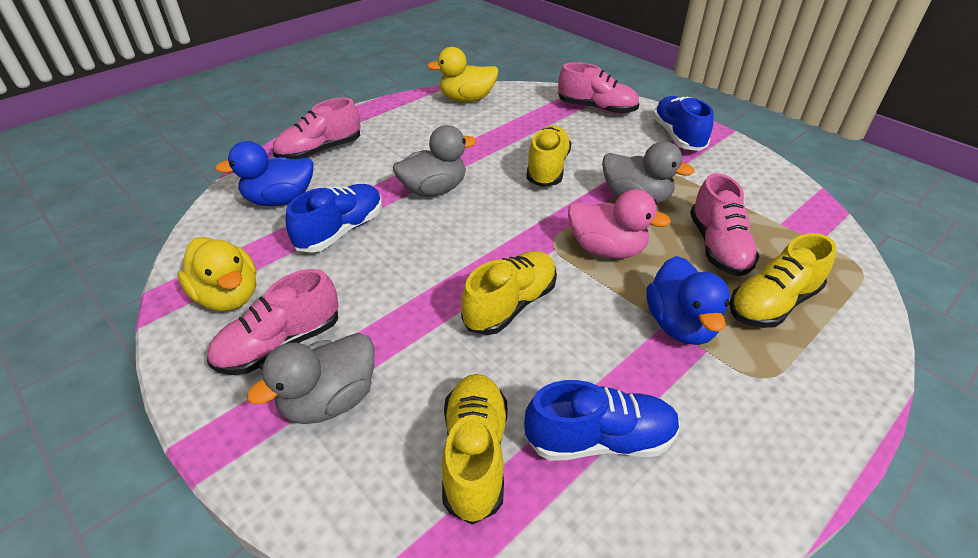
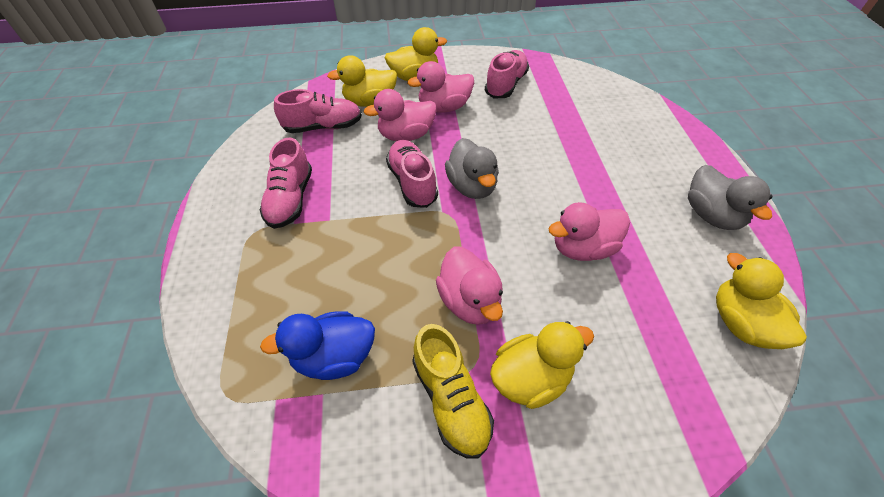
blue duck: [215,141,314,206] [647,256,730,345] = 2 -> [260,311,375,380] = 1
blue shoe: [286,184,382,253] [524,380,680,461] [653,96,714,151] = 3 -> none = 0
grey duck: [247,333,374,424] [393,125,477,197] [602,141,695,204] = 3 -> [445,138,499,199] [688,165,772,230] = 2
pink duck: [568,189,671,259] = 1 -> [364,89,437,141] [407,61,474,113] [436,246,503,325] [548,202,630,261] = 4
yellow duck: [177,237,256,311] [427,47,498,102] = 2 -> [327,55,397,107] [385,27,447,81] [490,321,594,409] [716,253,807,349] = 4
yellow shoe: [442,374,507,525] [461,251,557,335] [526,125,571,187] [730,233,837,328] = 4 -> [412,324,494,459] = 1

